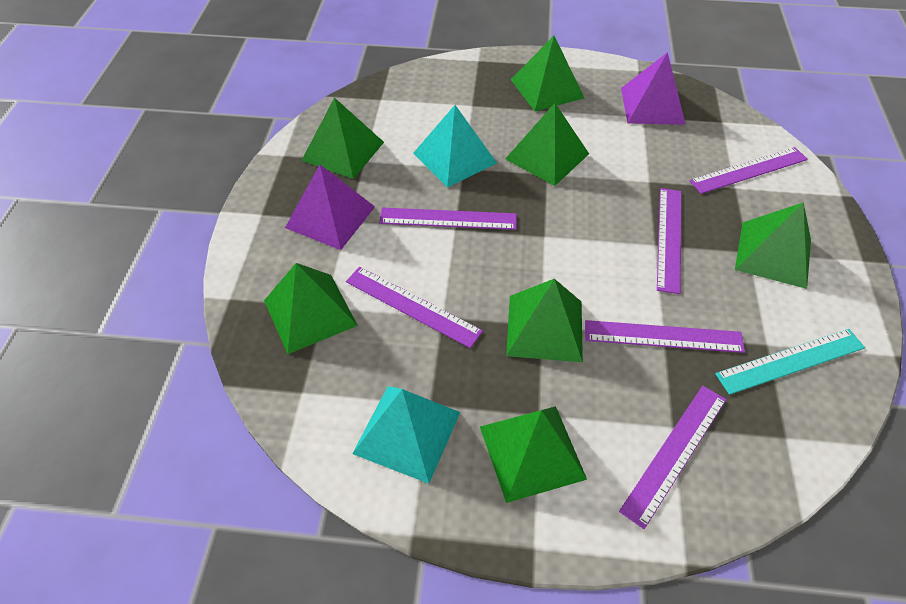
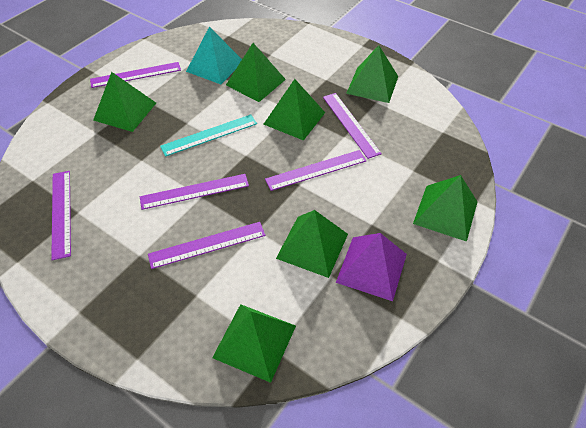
purple pyramid: [285,165,375,250] [621,52,686,125] = 2 -> [336,233,407,301] = 1
turquoise pyramid: [352,386,460,484] [413,105,497,188] = 2 -> [186,27,242,84] = 1

